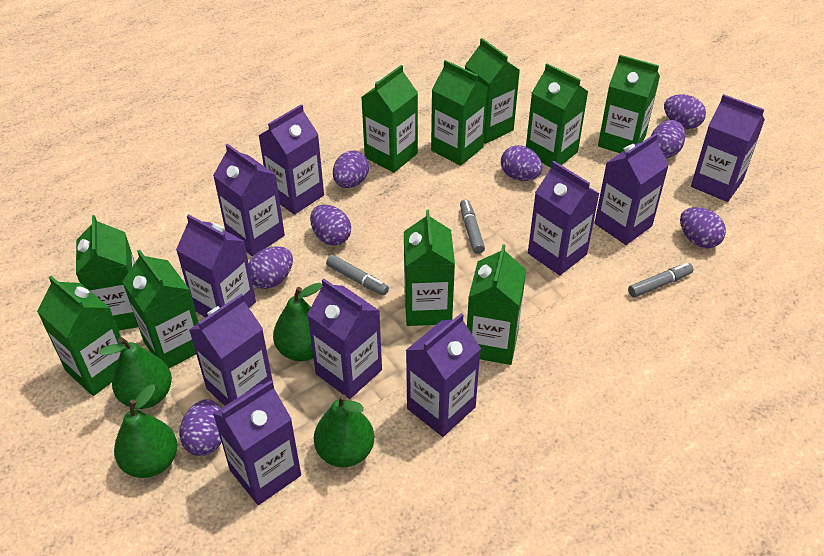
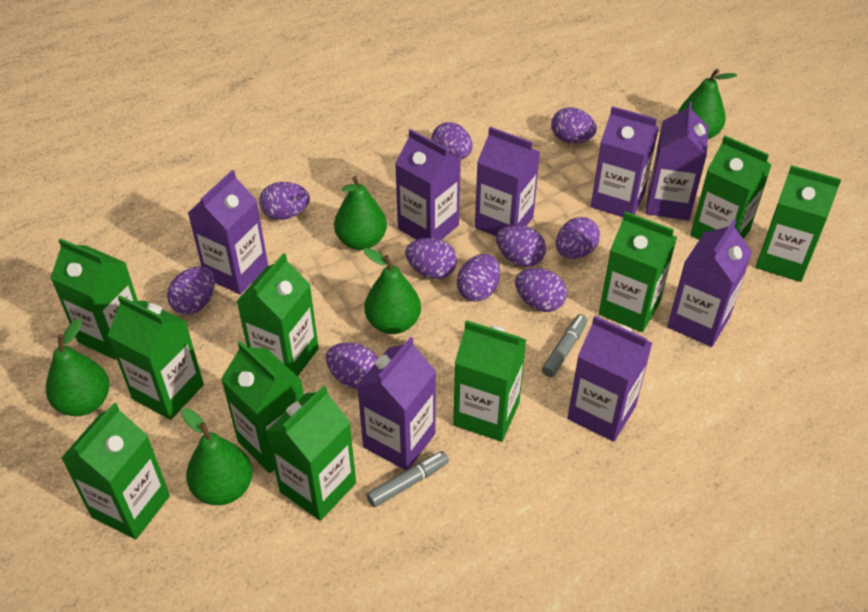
green pear: [99,337,172,409] [114,384,177,478] [273,283,322,361] [314,394,374,467] = 4 -> [46,318,109,416] [181,408,253,505] [334,176,387,250] [363,248,421,334] [678,68,737,139] = 5
grey marker: [326,255,389,296] [460,200,485,254] [628,263,694,298] = 3 -> [367,451,449,507] [542,314,588,377] = 2
purple carton: [176,214,256,317] [189,294,274,406] [213,144,285,257] [213,380,301,505] [258,104,324,215] [307,279,382,399] [406,313,481,437] [528,161,600,275] [594,133,669,245] [691,94,765,202] = 10 -> [188,170,268,295] [357,337,436,470] [395,129,461,240] [475,127,540,236] [567,316,652,442] [591,106,659,217] [646,102,709,221] [667,220,752,347] = 8
purple egg: [180,399,221,456] [249,246,293,289] [310,204,351,246] [333,150,369,188] [501,145,543,181] [651,120,685,158] [664,94,706,129] [680,207,726,248] = 8 -> [167,267,215,315] [259,182,310,220] [326,342,379,389] [405,238,457,279] [431,122,473,159] [457,254,500,301] [496,225,546,267] [515,268,567,312] [551,107,597,143] [556,217,600,259] = 10

